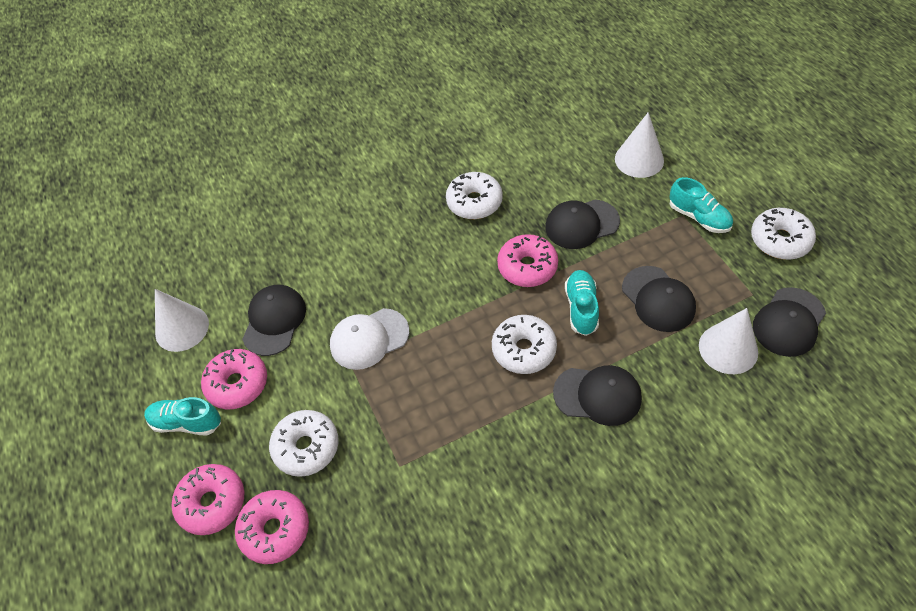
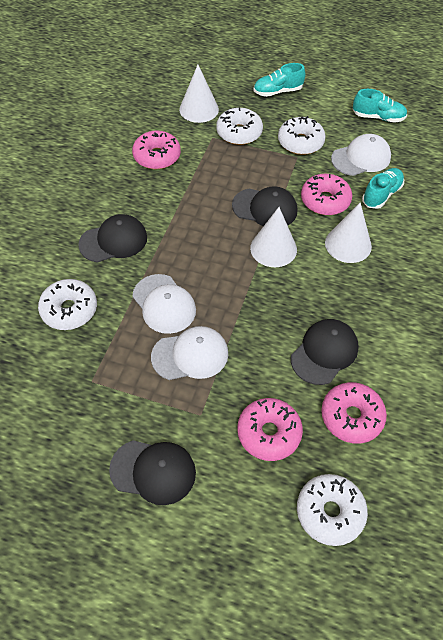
black cap: [242,285,306,356] [545,199,620,249] [553,365,642,426] [622,266,696,332] [753,287,826,357] = 5 -> [78,214,147,263] [109,440,196,505] [232,186,297,226] [291,319,359,385] = 4
white cap: [330,308,409,370] = 1 -> [132,274,196,334] [151,326,228,380] [331,134,391,176] = 3

